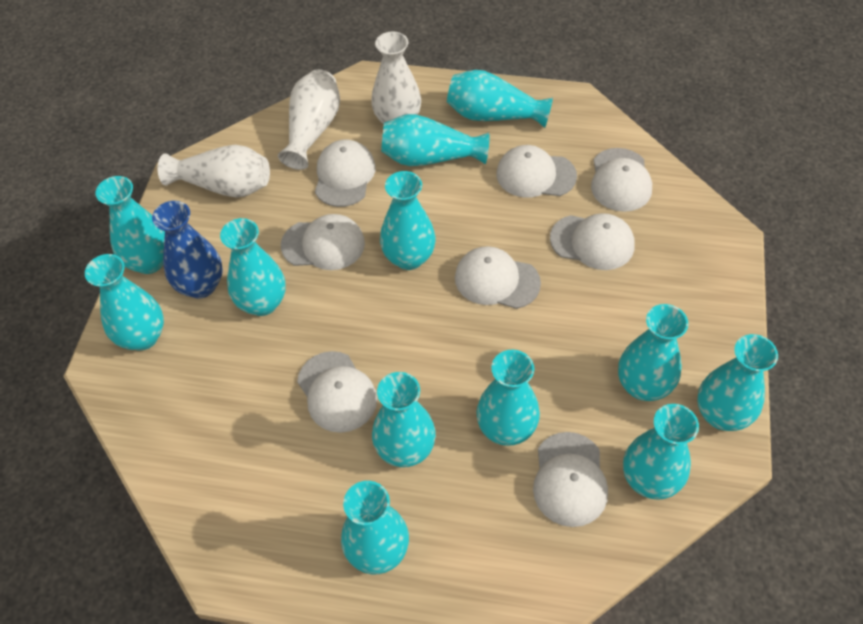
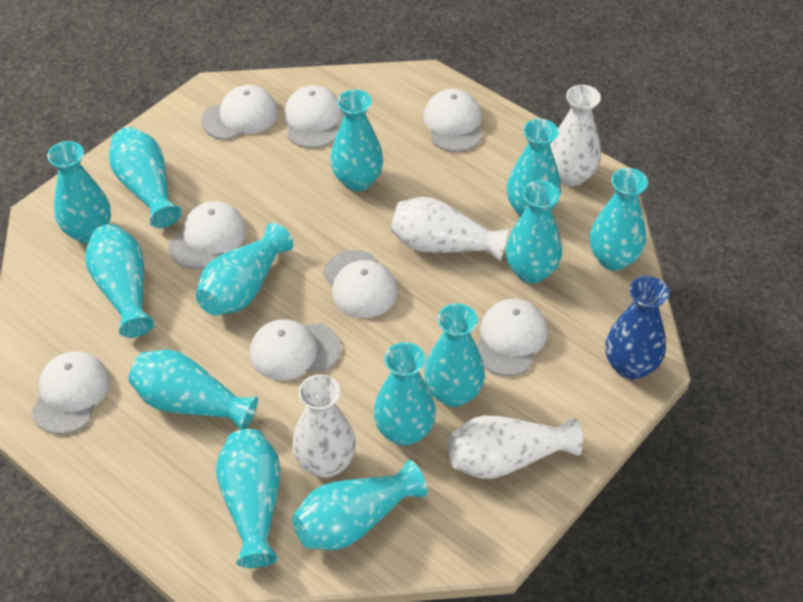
turquoise vase: [85,254,164,351] [96,176,165,274] [220,218,286,316] [341,481,409,574] [372,372,436,467] [380,171,436,270] [381,114,490,166] [447,70,553,128] [476,350,540,446] [618,304,688,401] [623,404,699,500] [697,334,778,431] = 12 -> [47,141,111,244] [85,224,154,338] [109,127,182,228] [128,350,258,430] [196,223,293,316] [216,429,281,568] [292,460,427,550] [330,90,383,191] [374,342,436,446] [424,303,485,407] [506,180,562,284] [507,119,561,217] [590,168,648,271] = 13
white vase: [158,145,270,197] [278,69,340,170] [371,32,421,124] = 3 -> [292,374,356,478] [391,197,509,261] [448,415,583,479] [550,85,601,186] = 4

